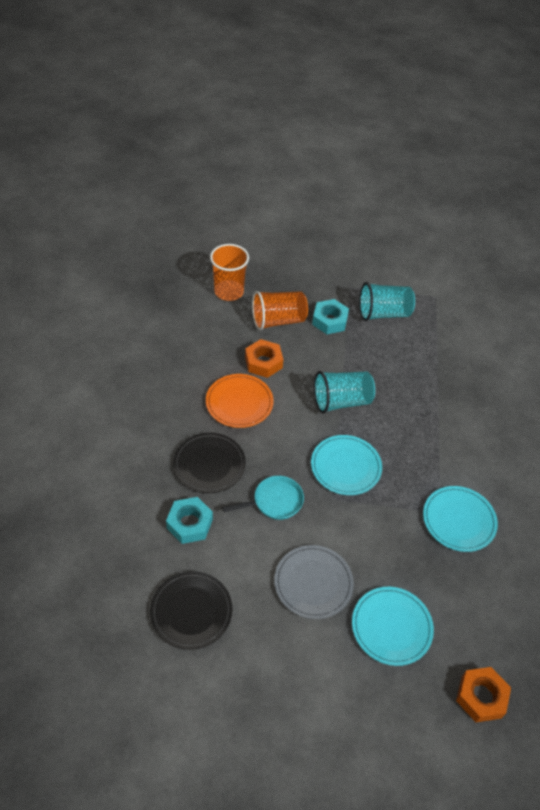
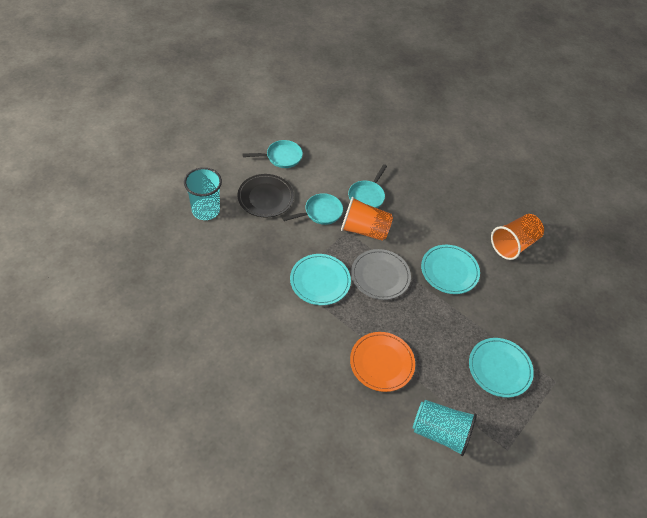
black plate: [150,571,232,650] [173,433,246,493] = 2 -> [237,174,294,217] = 1
orange nut: [245,339,283,378] [456,667,511,722] = 2 -> none = 0
turquoise nut: [166,497,213,544] [312,299,349,334] = 2 -> none = 0
turquoise pan: [222,476,304,520] = 1 -> [242,140,303,168] [282,193,343,225] [348,164,387,208] = 3

